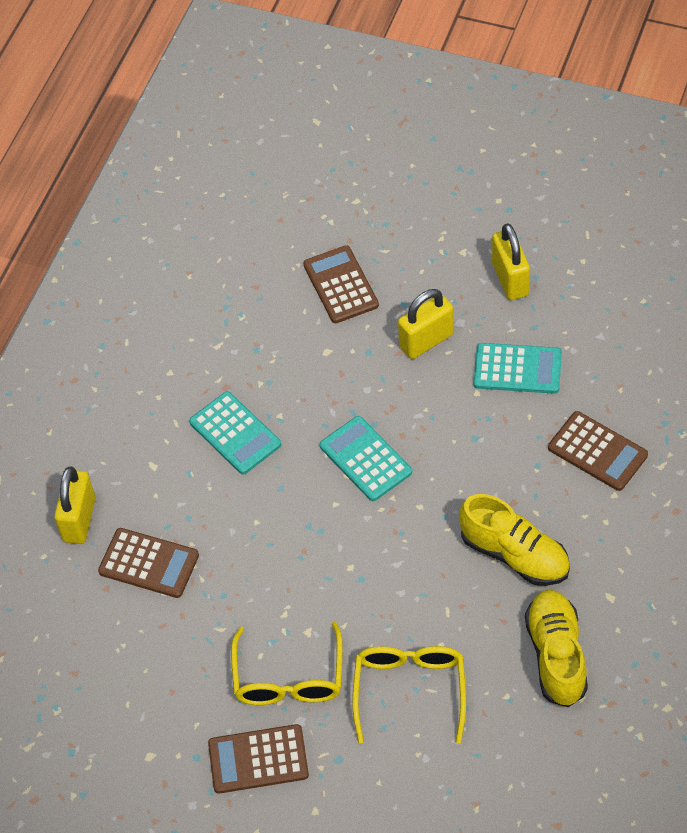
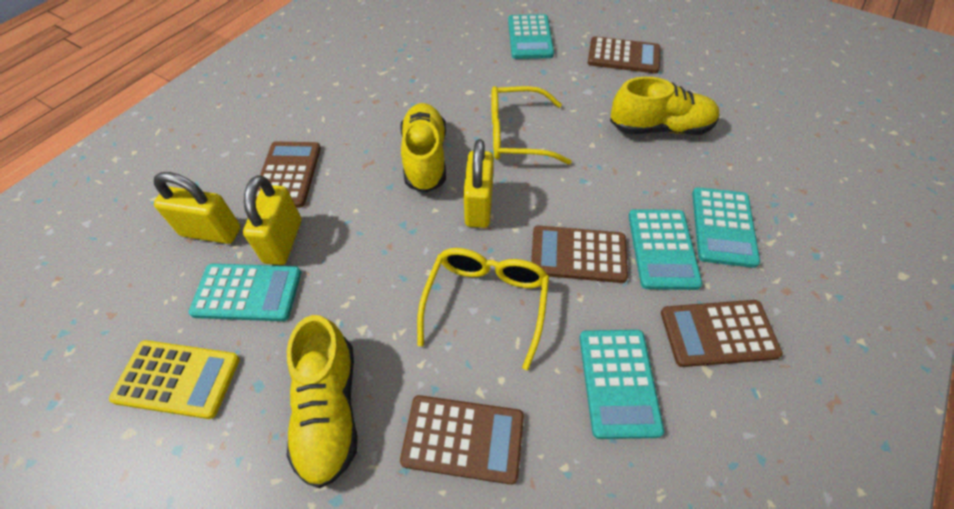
brown calculator: [98,528,199,598] [208,724,309,794] [303,245,379,323] [548,411,648,491] = 4 -> [255,142,321,208] [400,395,524,485] [531,225,628,283] [588,36,660,74] [661,300,783,367] = 5
turquoise calculator: [189,391,281,475] [320,416,412,501] [473,343,562,394] = 3 -> [189,264,301,321] [508,14,554,59] [580,330,664,439] [629,209,702,290] [692,187,760,268] = 5
yellow calculator: none = 0 -> [109,340,240,419] = 1
yellow shoe: [459,494,570,586] [525,590,588,707] = 2 -> [287,315,358,489] [400,103,446,193] [610,77,719,135] = 3

